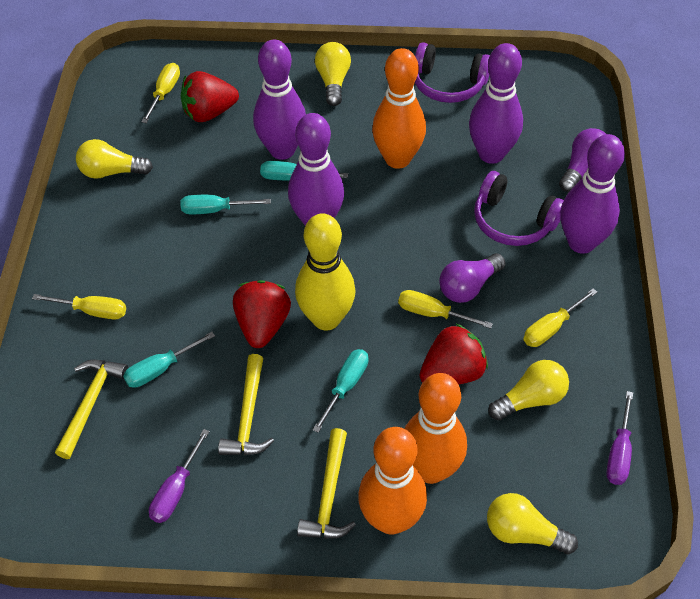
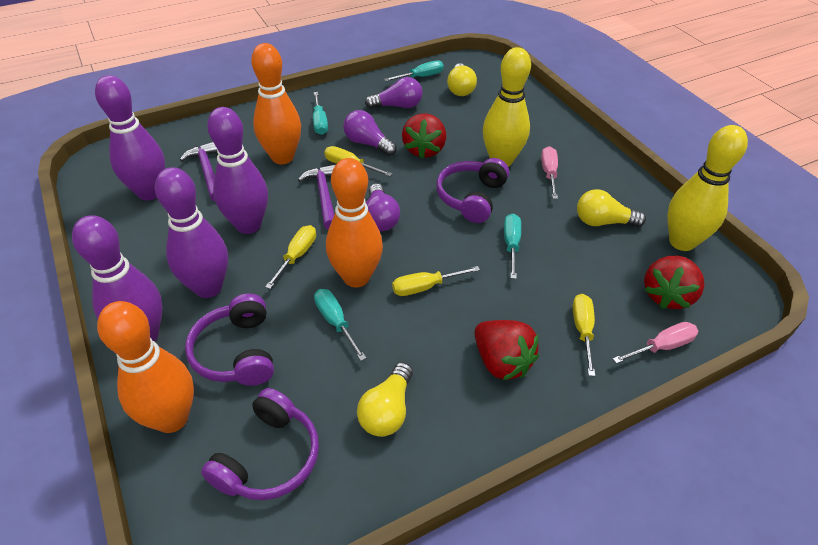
pink screwdriver: none = 0 -> [541,146,558,199] [613,322,698,364] = 2
purple hammer: none = 0 -> [180,142,217,201] [298,164,335,230] = 2
purple headphones: [415,42,490,103] [474,171,564,246] = 2 -> [185,293,274,386] [201,388,319,500] [436,158,509,223] = 3
purple light bulb: [439,253,506,303] [559,128,606,192] = 2 -> [343,110,397,156] [365,77,422,109] [366,184,400,231] = 3
purple screwdriver: [149,429,210,523] [606,391,633,485] = 2 -> none = 0
yellow bowling pin: [295,213,355,331] = 1 -> [483,47,531,167] [667,125,748,251] = 2
yellow hammer: [55,360,128,459] [218,354,274,455] [297,428,356,539] = 3 -> none = 0
yellow light bulb: [76,139,153,179] [315,42,351,106] [487,493,578,554] [488,360,569,421] = 4 -> [357,362,413,437] [447,63,477,96] [577,189,646,227] = 3

